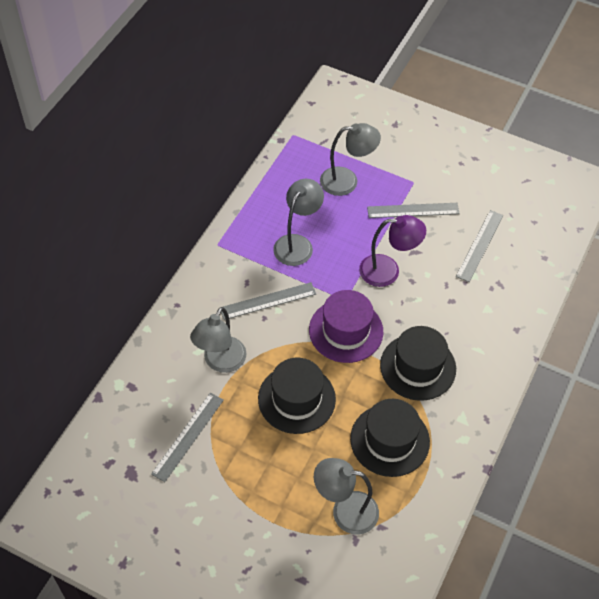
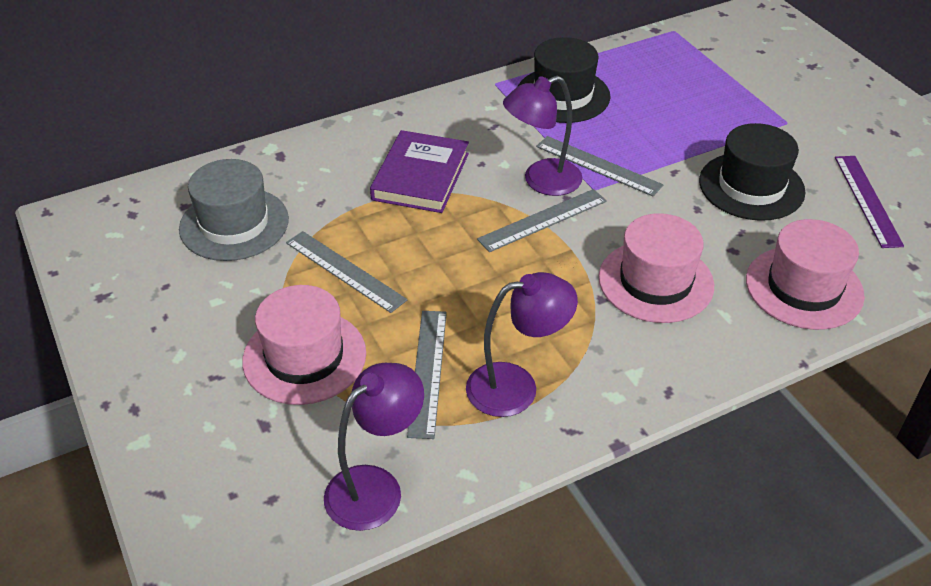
black hat: [258,358,336,434] [350,399,430,477] [380,326,456,401] = 3 -> [518,37,611,123] [699,123,806,221] = 2
grey hat: none = 0 -> [179,159,289,261] = 1
grey lamp: [190,307,246,373] [273,179,324,266] [314,458,379,535] [320,123,381,196] = 4 -> none = 0
pink hat: none = 0 -> [242,285,366,405] [598,213,714,323] [746,219,865,330] = 3
purple book: none = 0 -> [370,130,469,213] = 1
purple hat: [309,290,383,363] = 1 -> none = 0
purple lamp: [359,215,426,287] = 1 -> [324,363,424,531] [466,272,578,417] [503,76,583,196] = 3
purple ruler: none = 0 -> [835,156,904,248] = 1

